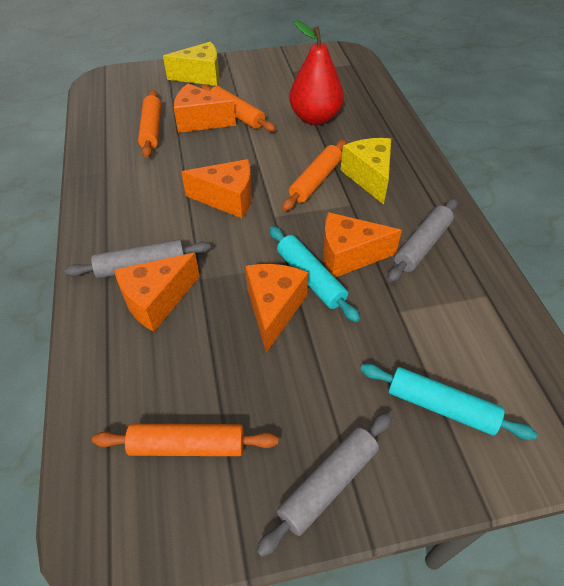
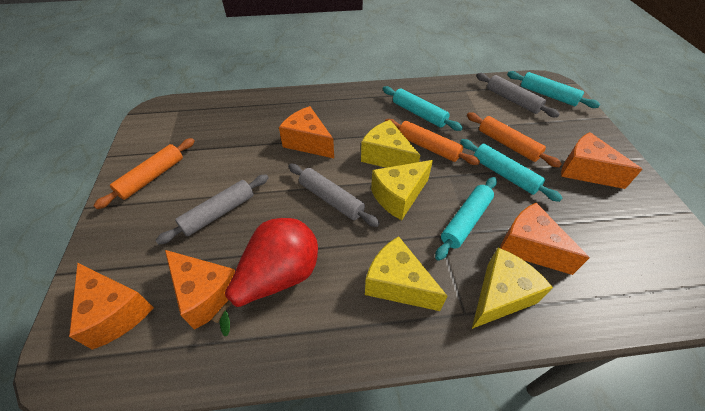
orange rolling pin: [92,424,278,456] [138,90,161,158] [200,84,276,132] [282,140,347,211] = 4 -> [94,138,195,209] [385,119,480,165] [467,113,562,167] = 3
turquoise rolling pin: [269,226,360,322] [360,364,537,440] = 2 -> [383,86,463,131] [435,177,497,261] [460,139,562,202] [507,71,600,108] = 4
yellow cheese: [163,42,220,86] [340,138,391,205] = 2 -> [361,120,420,168] [365,236,447,311] [371,160,433,220] [472,248,553,329] = 4

